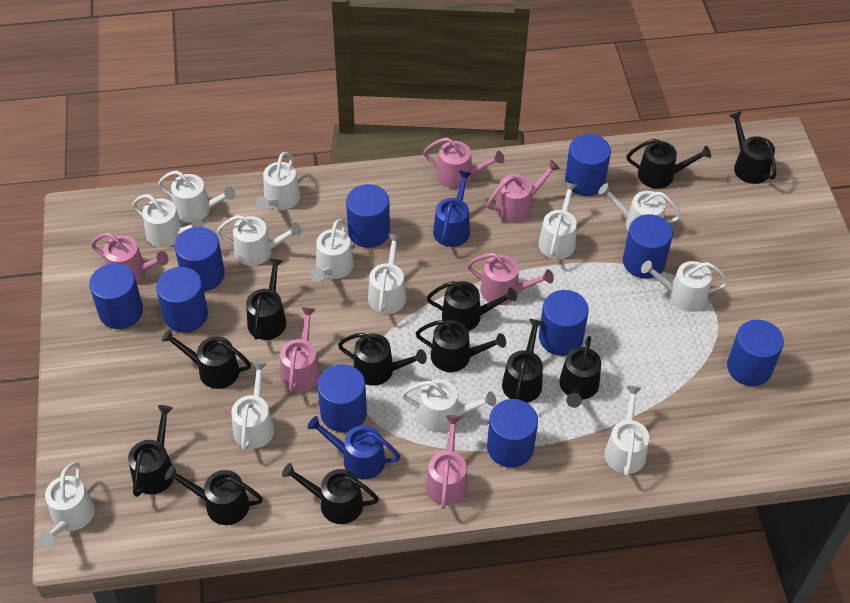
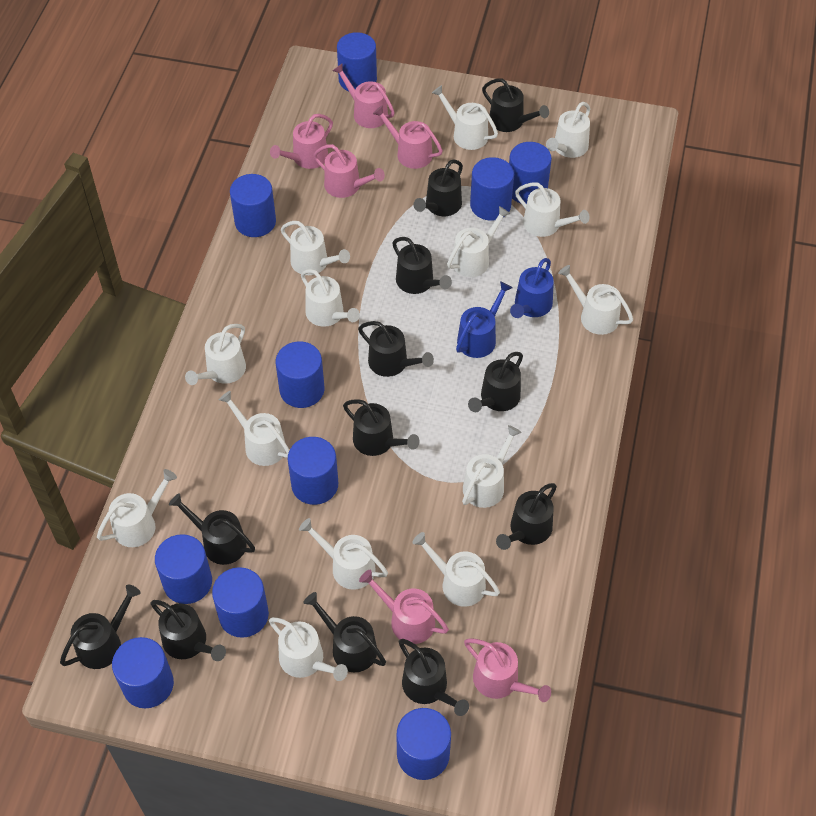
white watering can: [38,462,95,547] [132,194,203,248] [158,170,235,222] [217,215,302,266] [231,362,274,451] [256,152,300,210] [310,219,354,282] [368,234,406,314] [402,379,496,432] [538,182,578,259] [598,183,681,231] [605,386,649,477] [641,260,729,311] = 13 -> [97,469,177,547] [185,324,246,385] [219,391,289,466] [269,617,348,681] [281,221,350,275] [299,518,388,590] [301,269,360,327] [412,532,500,607] [432,85,498,150] [447,206,510,277] [462,425,522,508] [515,182,590,237] [546,102,590,158] [558,265,633,335] = 14

